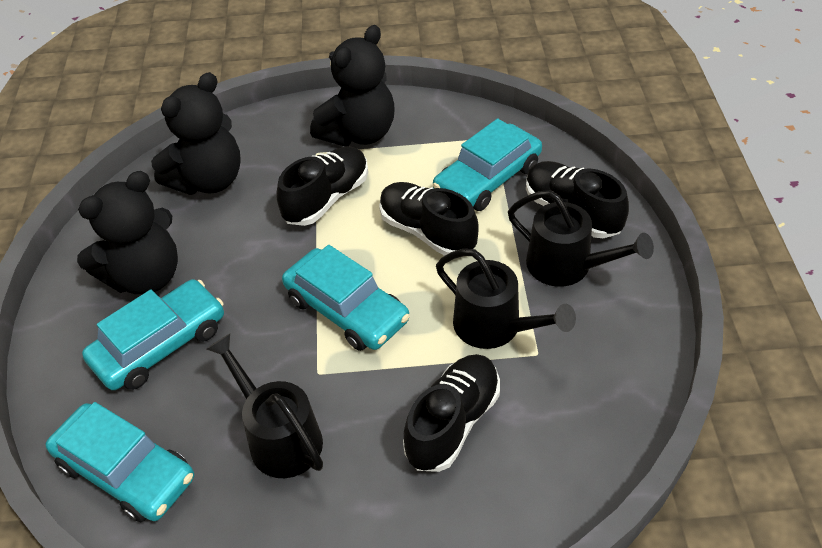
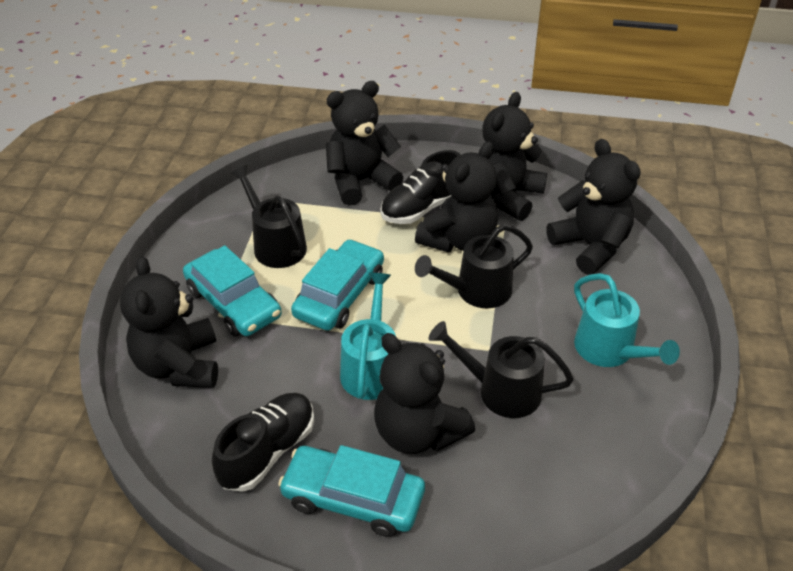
black shoe: [276,146,368,226] [379,182,478,256] [403,354,500,472] [526,161,629,238] = 4 -> [212,393,314,492] [381,150,461,224] = 2
black teddy bear: [77,171,178,294] [151,72,241,195] [310,25,395,147] = 3 -> [120,256,218,388] [326,81,403,205] [374,333,475,454] [415,141,498,253] [478,92,547,221] [546,139,641,275] = 6
turquoise car: [46,402,194,522] [82,279,224,390] [282,245,410,351] [433,118,542,211] = 4 -> [183,245,282,336] [278,445,425,537] [291,239,384,331] = 3
turquoise watering can: none = 0 -> [340,273,396,400] [574,273,680,367] = 2

